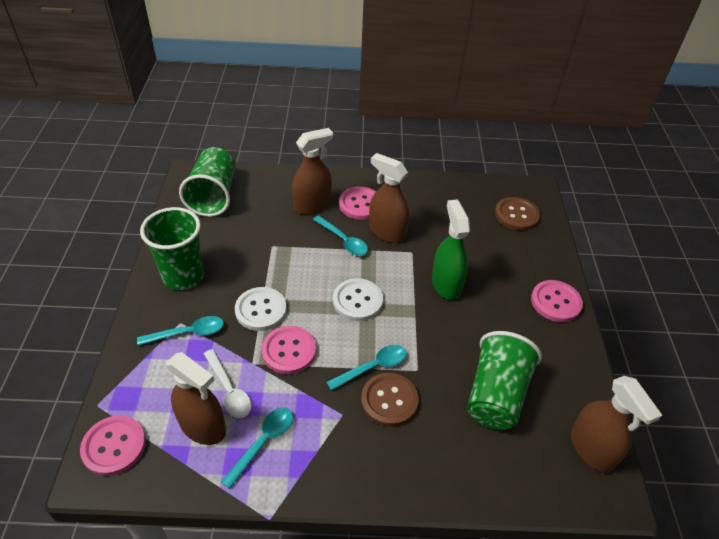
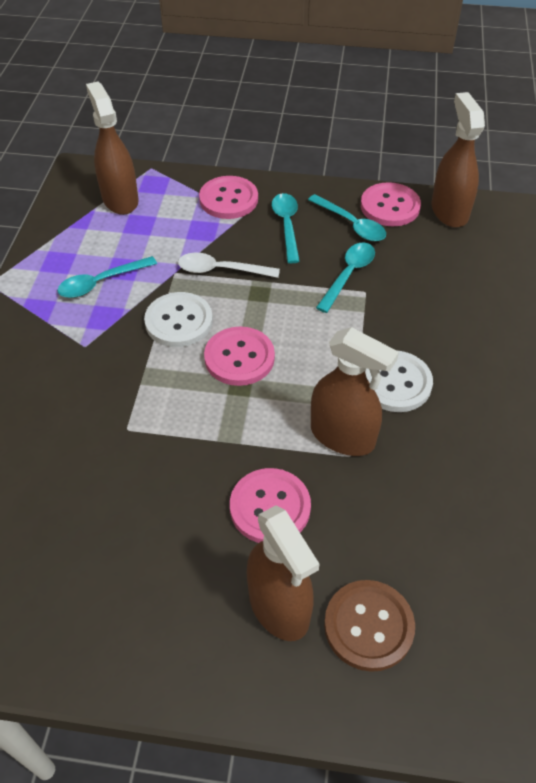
brown button: [361,373,418,427] [495,197,540,231] = 2 -> [324,580,415,672] = 1
green cup: [140,207,204,290] [179,147,235,217] [467,331,542,430] = 3 -> none = 0
green spray bottle: [432,199,470,300] = 1 -> none = 0

